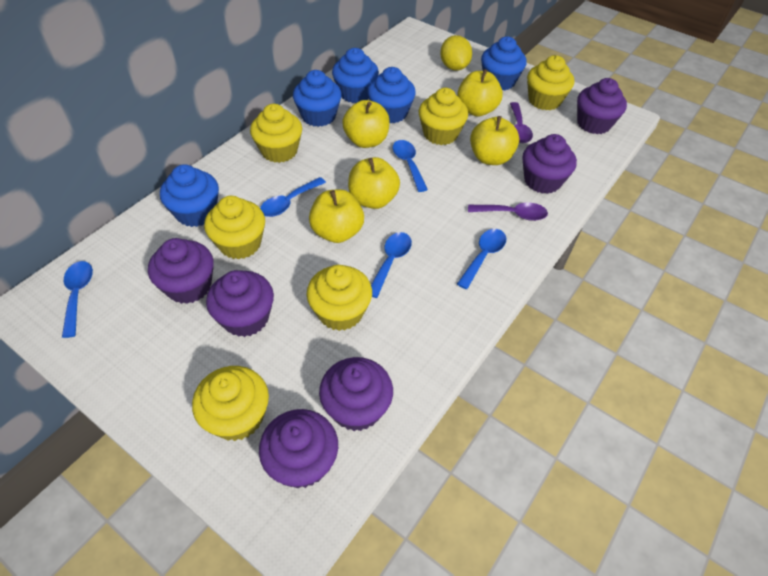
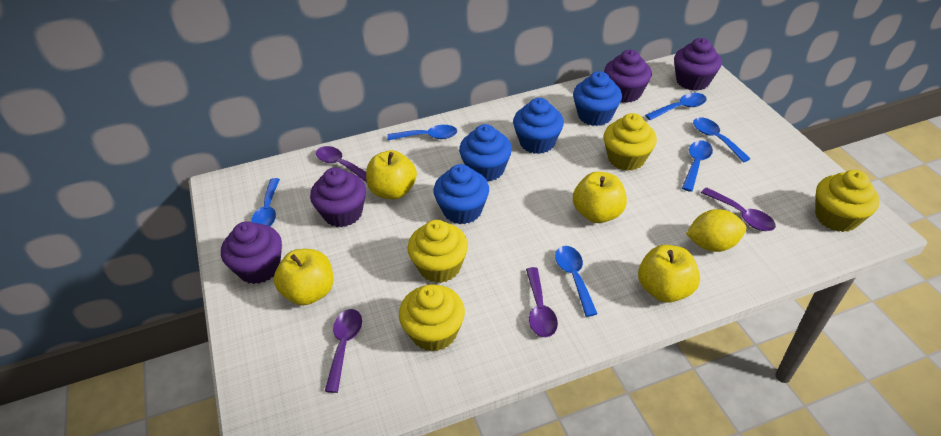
blue cupcake: [160,164,219,227] [293,70,342,127] [332,48,379,103] [368,67,416,123] [481,36,527,90] = 5 -> [434,164,489,224] [459,124,512,182] [513,98,564,154] [573,71,622,126] = 4
blue spoon: [62,261,93,338] [260,177,326,217] [371,232,412,298] [393,140,428,192] [457,229,506,289] = 5 -> [251,178,280,226] [387,125,457,140] [555,246,597,317] [645,93,707,120] [682,140,713,192] [693,117,751,163] = 6
purple cupcake: [148,238,214,304] [206,270,274,337] [259,409,338,488] [319,357,393,431] [523,134,577,194] [577,78,627,134] = 6 -> [221,221,282,284] [310,168,366,227] [604,50,652,103] [674,38,722,91] = 4
purple spoon: [468,202,548,221] [510,102,533,143] = 2 -> [316,146,367,183] [325,309,362,393] [526,267,558,337] [701,187,776,231] = 4
yellow apple: [309,189,364,243] [342,100,390,148] [348,157,400,209] [457,69,503,117] [470,116,519,165] = 5 -> [274,249,334,305] [366,150,417,199] [573,172,627,223] [638,245,700,303] = 4
yellow cupcake: [192,366,269,441] [204,196,265,259] [250,104,302,163] [306,265,372,331] [419,88,468,145] [527,55,574,110] = 6 -> [399,284,465,352] [407,220,468,283] [603,113,657,171] [815,170,880,232] = 4

